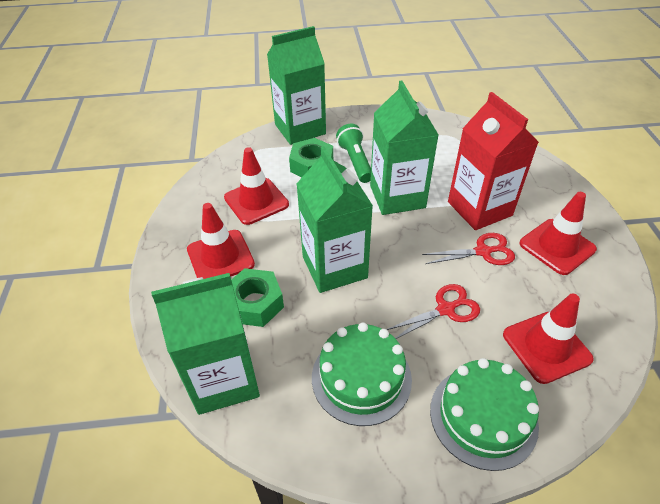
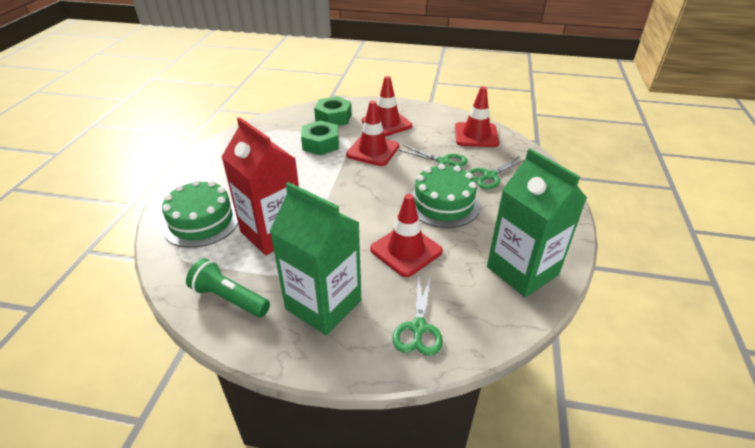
green carton: [151,273,260,415] [267,26,326,145] [296,146,373,293] [370,80,439,215] = 4 -> [269,182,361,335] [487,148,587,297] = 2
green scissors: none = 0 -> [393,276,443,356] [399,145,468,169] [467,156,524,189] = 3
red scissors: [386,284,480,339] [422,233,515,265] = 2 -> none = 0

